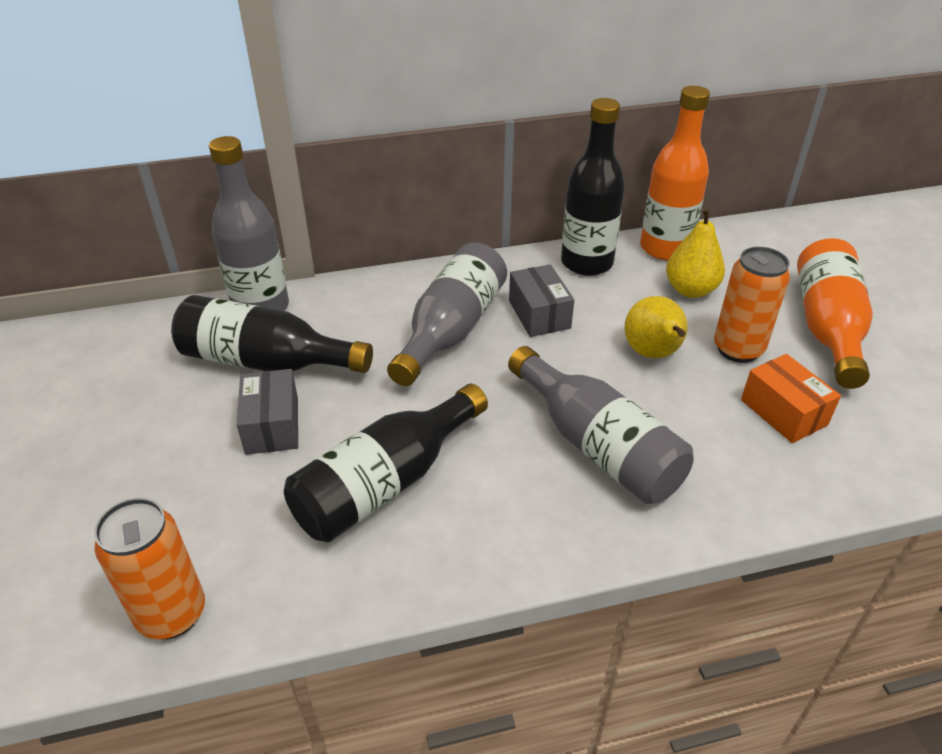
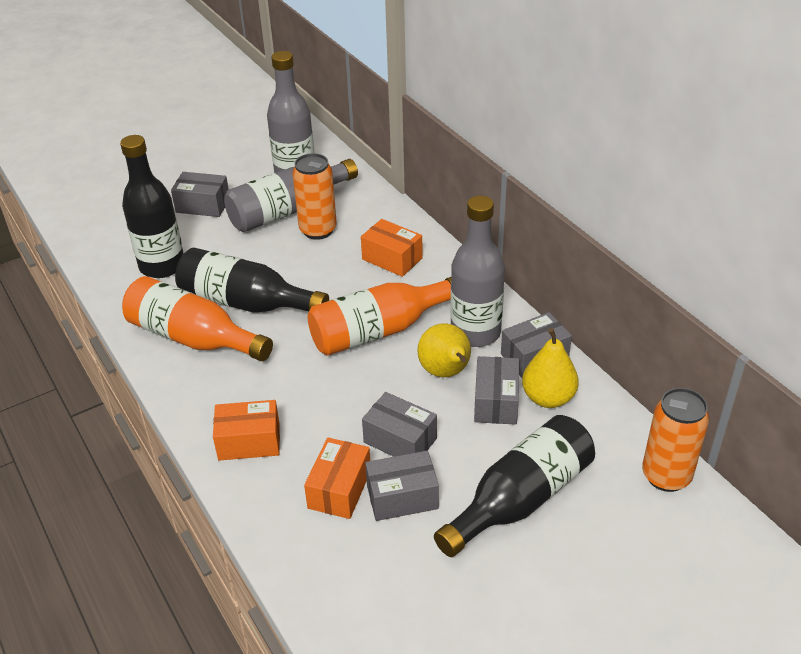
grey box: [237,369,298,455] [509,264,574,337] = 2 -> [171,172,229,217] [362,392,437,457] [365,451,439,521] [474,356,519,425] [501,312,572,378] = 5
orange box: [741,354,841,443] = 1 -> [213,400,280,461] [304,438,370,519] [361,219,423,277] = 3

